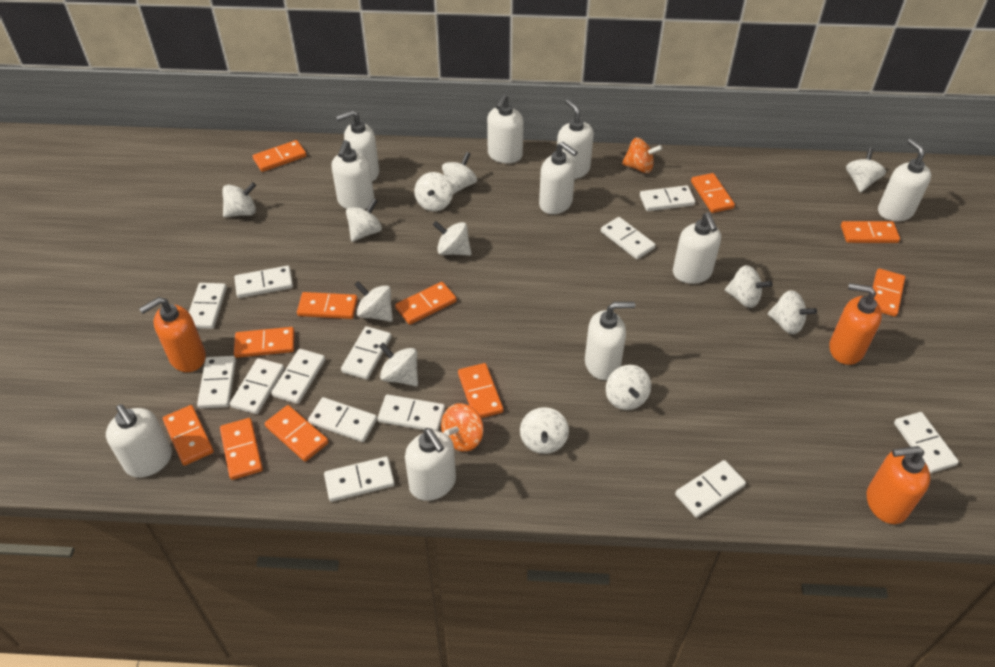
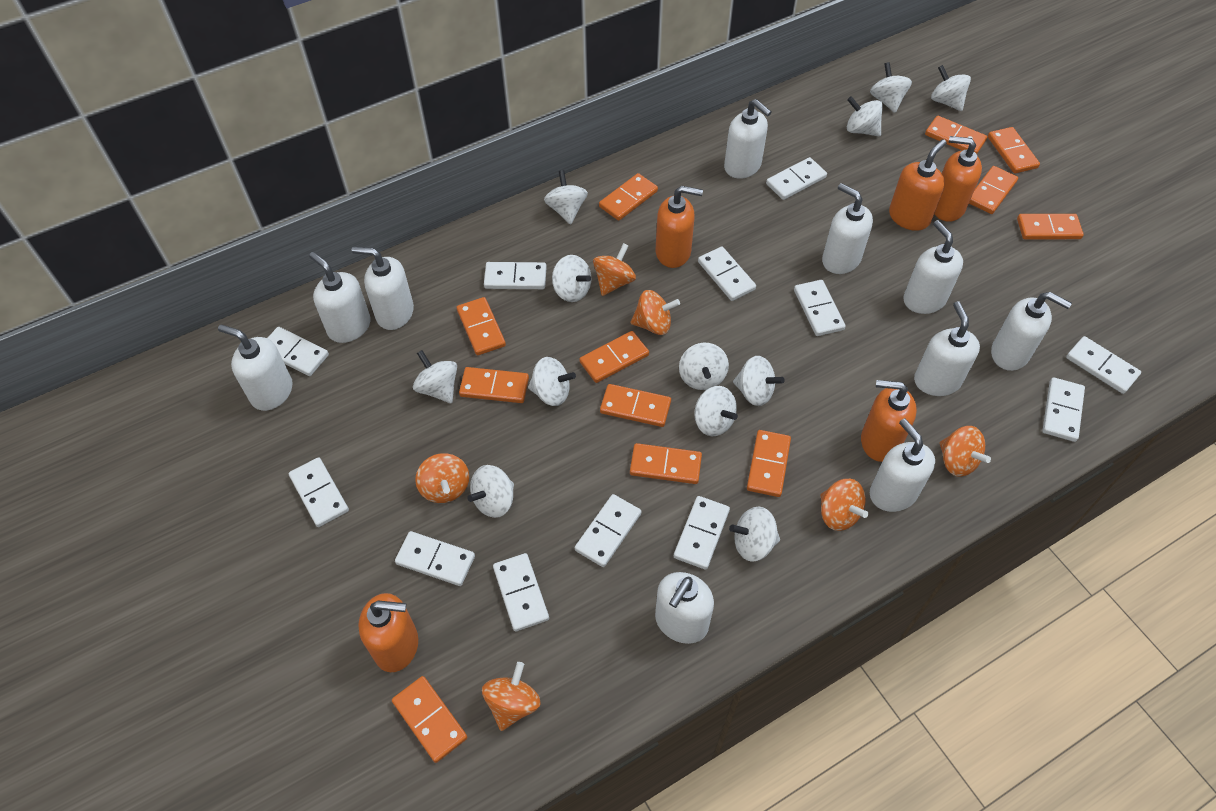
orange domino: [163,405,214,466] [220,418,263,480] [234,327,295,358] [253,140,307,172] [265,405,329,462] [297,292,358,319] [395,282,457,325] [458,363,503,418] [691,173,735,213] [841,221,900,243] [873,269,905,317] = 11 -> [392,676,467,763] [457,297,506,355] [459,367,529,403] [579,331,649,383] [599,173,658,221] [600,384,671,427] [630,443,702,484] [747,430,791,497] [925,116,987,154] [969,166,1018,214] [988,127,1040,173] [1017,214,1084,239] = 12
orange soap dispenser: [139,297,206,372] [829,283,882,365] [867,446,930,524] = 3 -> [358,593,418,672] [656,186,703,268] [861,380,917,462] [889,139,947,231] [934,136,982,222] = 5
orange spinning top: [441,403,484,452] [622,138,662,173] = 2 -> [415,453,469,503] [482,662,541,731] [593,243,636,296] [631,290,680,335] [820,479,868,531] [939,426,991,477] = 6
white domino: [189,283,227,329] [197,356,236,409] [230,358,284,414] [234,266,293,298] [271,349,325,404] [308,397,377,442] [324,457,395,502] [341,326,391,379] [378,394,445,431] [601,217,656,259] [640,185,695,211] [675,460,746,518] [894,412,959,473] = 13 -> [268,327,329,376] [289,457,349,527] [395,531,475,586] [484,262,547,289] [493,553,549,632] [575,494,641,567] [674,496,730,570] [698,246,756,301] [766,157,827,200] [794,280,846,336] [1042,377,1085,442] [1066,336,1141,394] = 12

